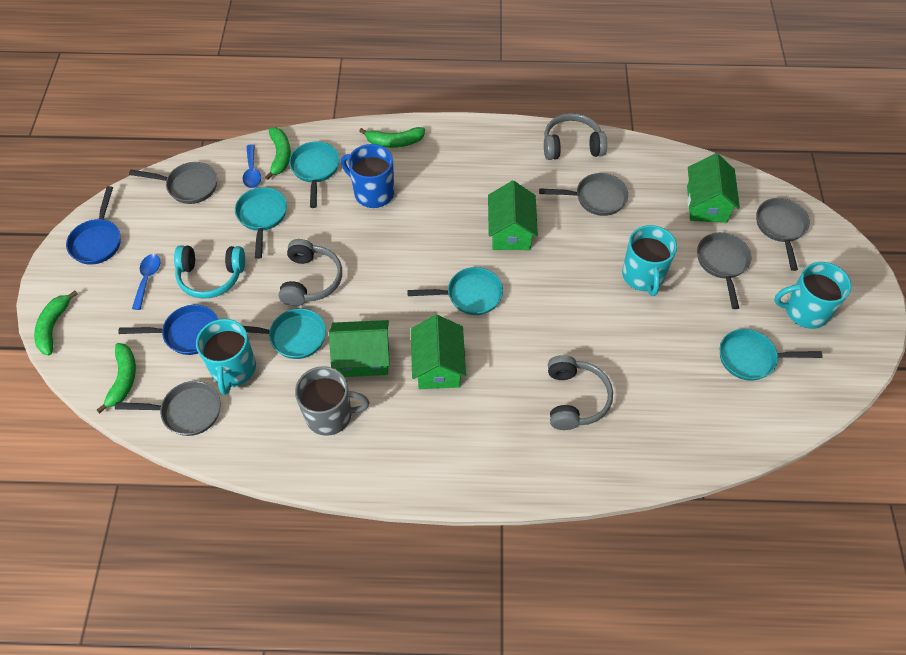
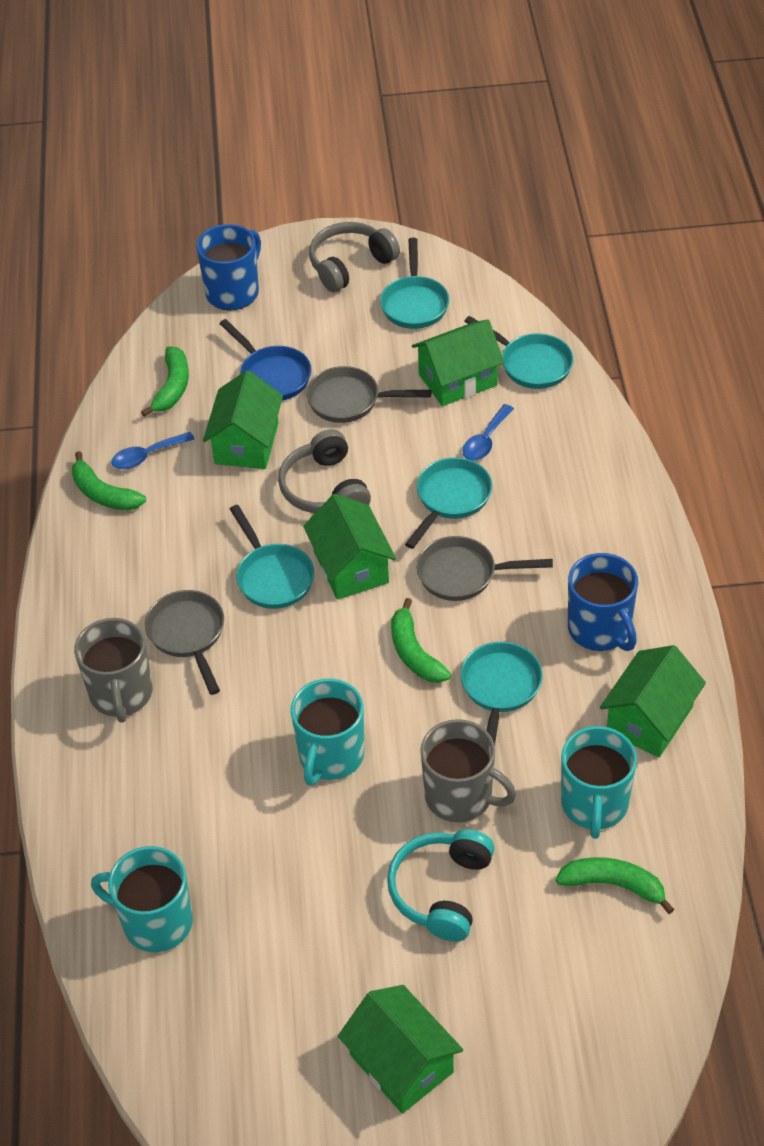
blue mug: [341,144,394,208] = 1 -> [196,224,261,311] [568,553,638,651] = 2
blue pan: [66,186,120,265] [118,305,218,355] = 2 -> [219,319,311,401] = 1
green house: [329,320,390,377] [411,315,466,389] [488,181,538,250] [687,153,740,223] = 4 -> [203,370,283,469] [303,494,396,600] [338,985,463,1114] [412,319,504,406] [600,645,706,758] = 5
grey headphones: [279,239,342,306] [544,113,607,160] [548,355,613,430] = 3 -> [278,429,371,513] [309,222,400,292] = 2
grey mug: [295,366,369,436] = 1 -> [74,618,153,723] [420,719,516,822] = 2
grey pan: [115,381,221,436] [129,162,217,204] [539,173,628,216] [697,232,752,309] [756,198,810,271] = 5 -> [145,590,224,695] [306,366,431,423] [416,536,553,601] = 3

